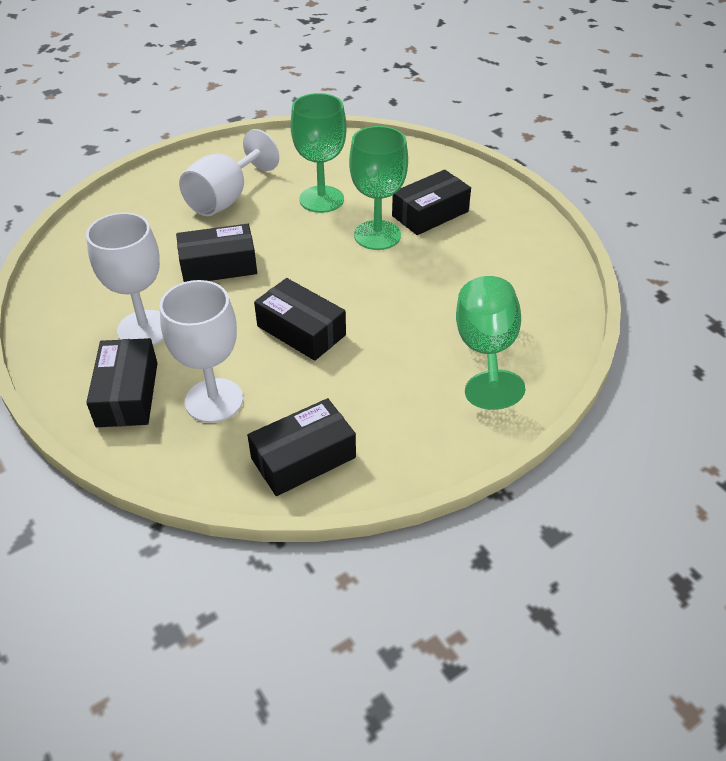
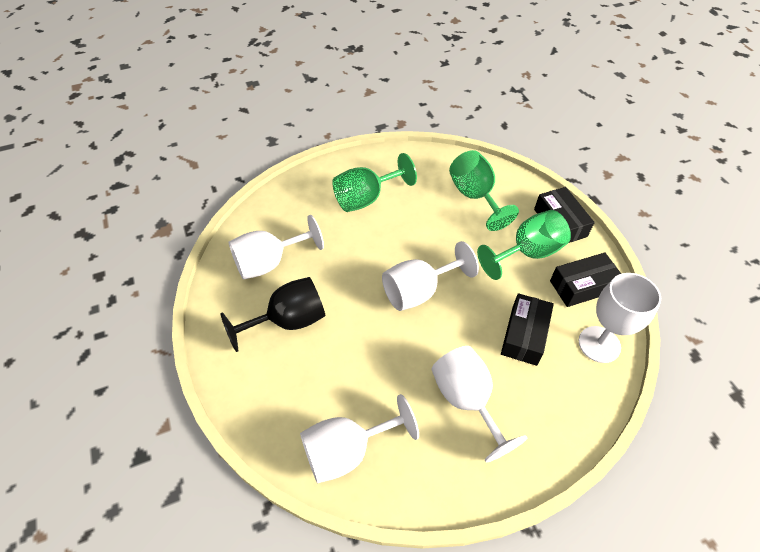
black box: [86,338,157,427] [176,224,257,282] [247,398,356,496] [254,278,346,361] [392,170,471,235] = 5 -> [501,293,554,366] [534,187,595,243] [550,253,621,307] = 3
black goblet: none = 0 -> [220,277,325,352] = 1
white goblet: [86,212,164,345] [160,280,243,423] [179,129,279,216] = 3 -> [229,215,324,280] [300,394,419,483] [382,241,479,311] [431,346,527,462] [579,273,661,363] = 5

